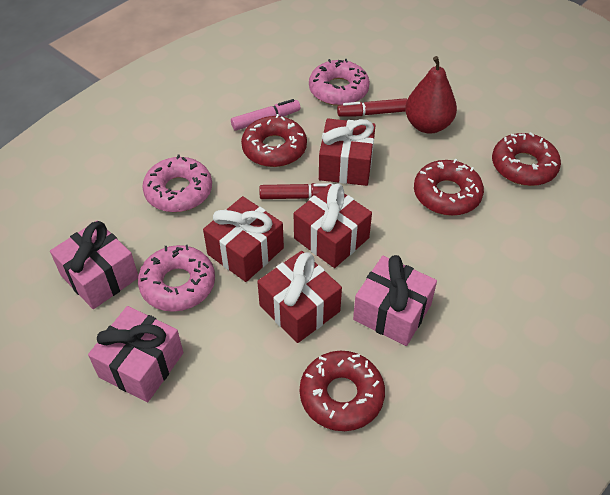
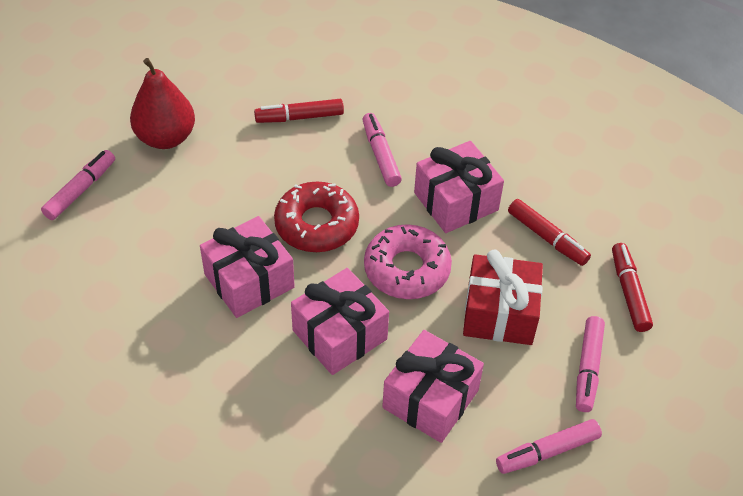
pink donut: [138,245,215,312] [142,155,212,212] [309,59,370,106] = 3 -> [364,224,452,299] = 1
pink gift: [50,221,138,309] [88,306,184,402] [353,255,437,346] = 3 -> [200,216,295,318] [291,268,389,375] [382,330,484,443] [414,141,504,233] = 4
pink marker: [231,99,300,131] = 1 -> [41,150,115,220] [362,113,402,187] [496,419,602,474] [576,316,605,412] = 4
red donut: [241,114,307,167] [300,351,385,431] [414,159,484,216] [492,132,561,186] = 4 -> [274,182,359,252] = 1
red gift: [203,196,284,282] [257,251,342,343] [294,183,372,268] [319,118,376,186] = 4 -> [463,249,543,345] = 1
red marker: [259,183,333,199] [337,98,407,117] = 2 -> [254,99,344,123] [508,199,591,266] [612,243,653,332] = 3

